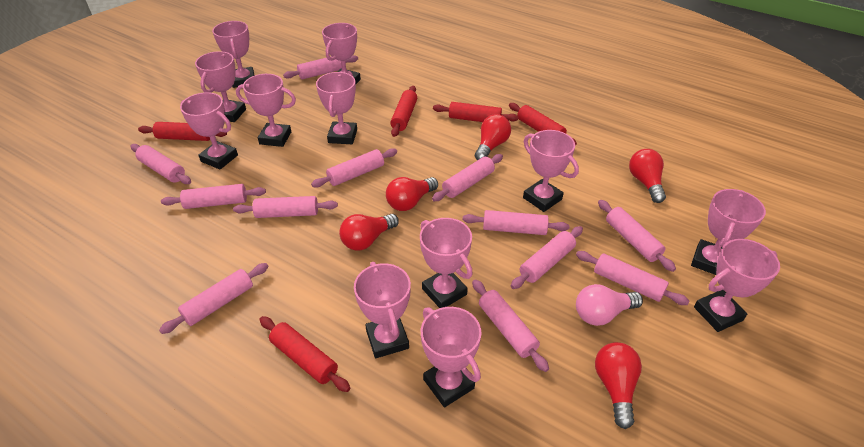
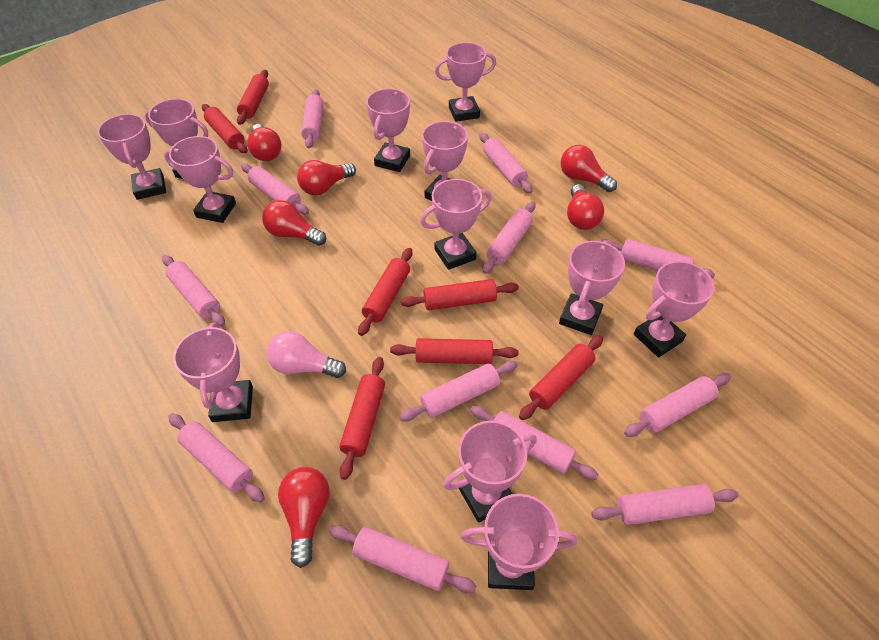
red light bulb: [339,214,399,251] [386,177,438,211] [475,114,511,160] [595,342,642,429] [629,149,666,203] = 5 -> [247,124,282,161] [262,200,326,246] [278,467,330,568] [297,160,356,195] [561,145,617,192] [567,184,604,230] = 6
red rolling pin: [138,122,227,141] [259,316,350,392] [390,86,417,137] [433,102,518,122] [509,103,577,146] = 5 -> [202,104,247,153] [237,70,269,125] [339,357,385,480] [358,248,413,336] [390,338,518,364] [401,279,519,310] [519,335,603,420] = 7

